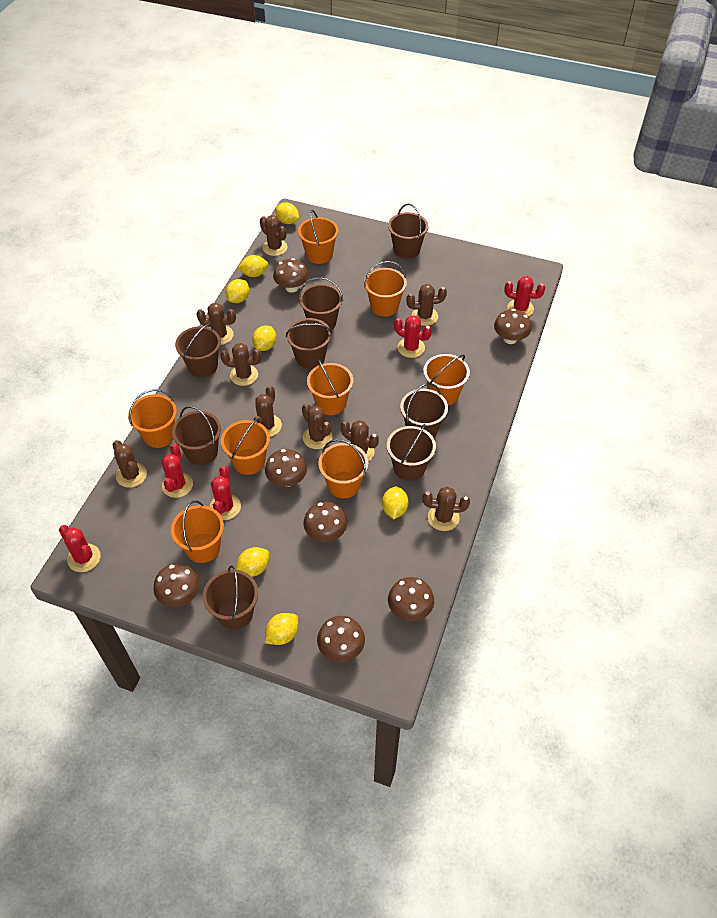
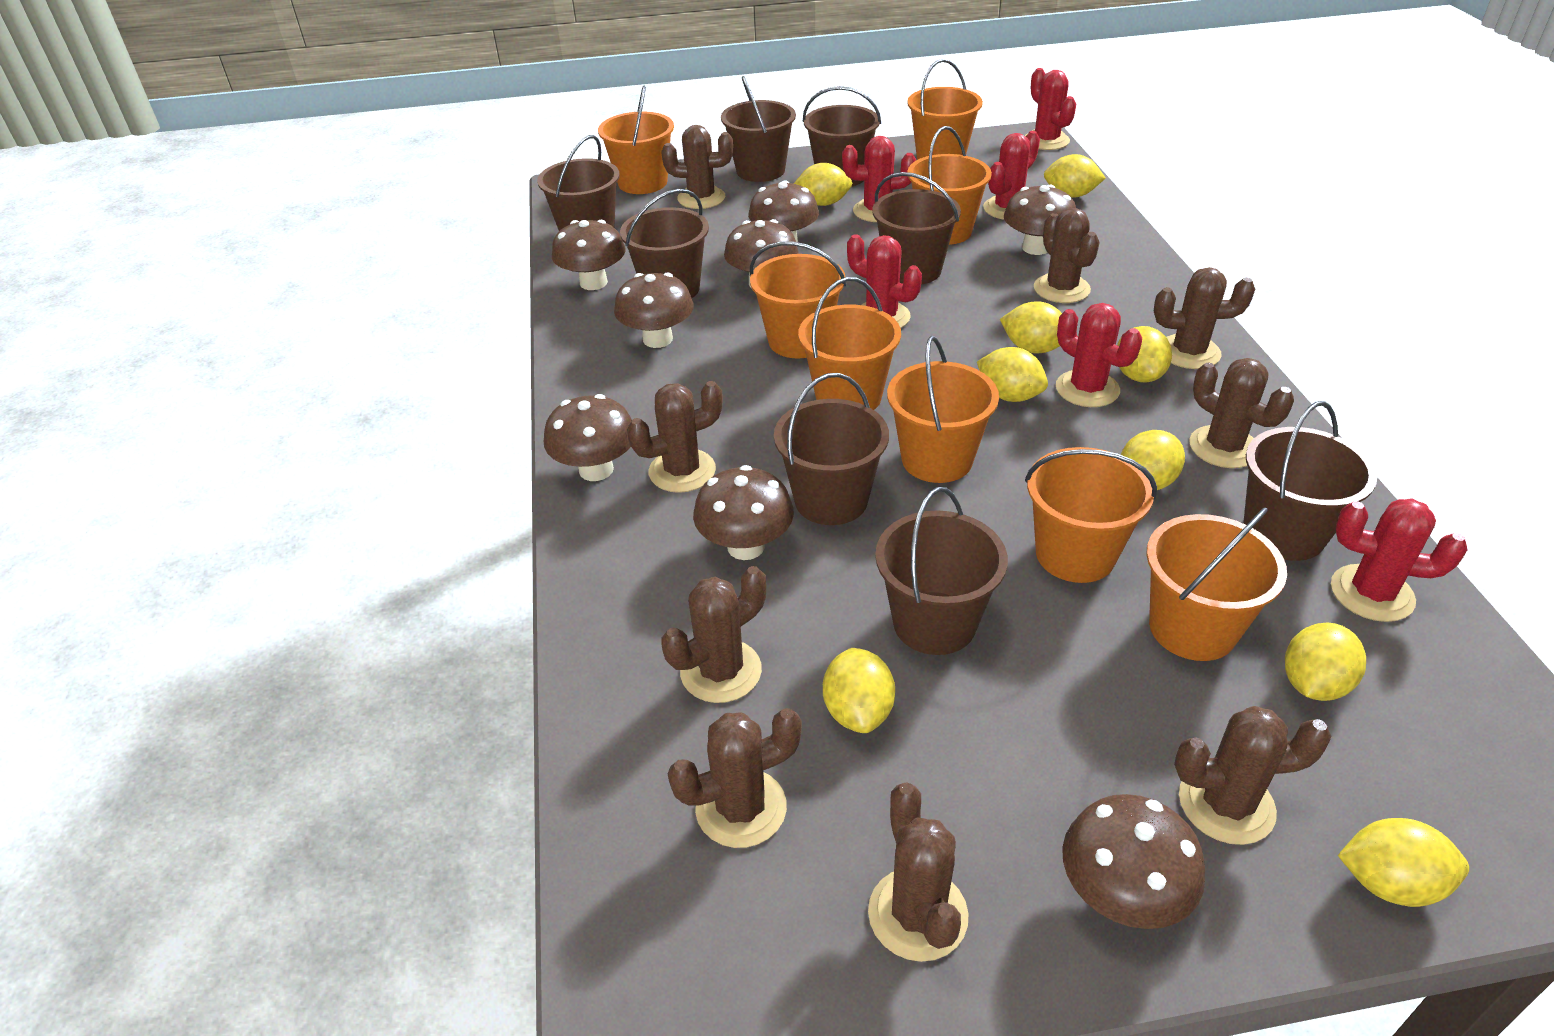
brown mushroom: [153,563,200,607] [265,449,307,487] [273,258,309,293] [303,501,347,542] [317,616,365,662] [388,577,434,621] [494,309,531,344] = 7 -> [544,394,632,481] [552,220,626,290] [614,272,694,348] [693,465,794,560] [724,219,799,288] [748,180,819,242] [1004,185,1076,255] [1062,794,1205,929] = 8
red cactus: [59,525,100,572] [162,444,193,498] [210,466,241,520] [394,315,432,358] [504,276,545,316] = 5 -> [842,136,916,222] [847,234,922,328] [983,131,1040,219] [1025,68,1076,150] [1056,303,1142,407] [1331,498,1467,622] = 6
yellow lemon: [226,279,249,303] [236,547,269,577] [237,255,268,277] [252,326,276,351] [265,613,298,645] [275,202,299,224] [382,486,409,519] = 7 -> [794,163,852,206] [823,648,895,733] [977,347,1048,402] [1000,301,1062,353] [1044,154,1106,198] [1117,326,1172,382] [1121,430,1185,490] [1285,623,1366,701] [1338,818,1469,907] = 9

